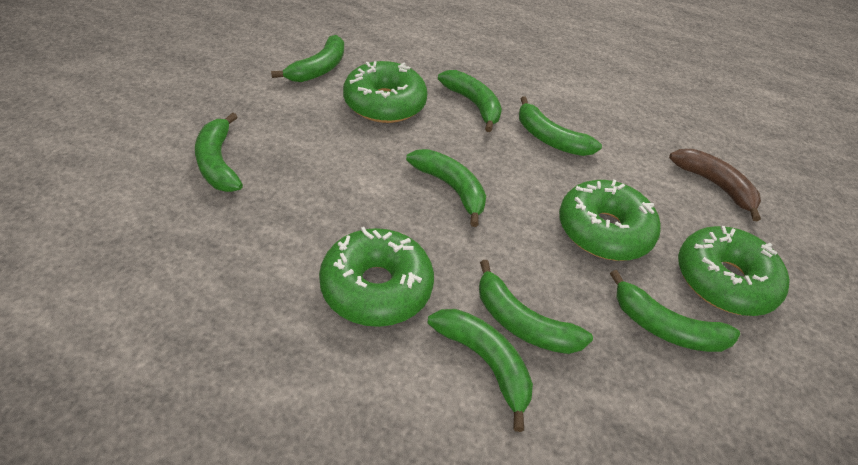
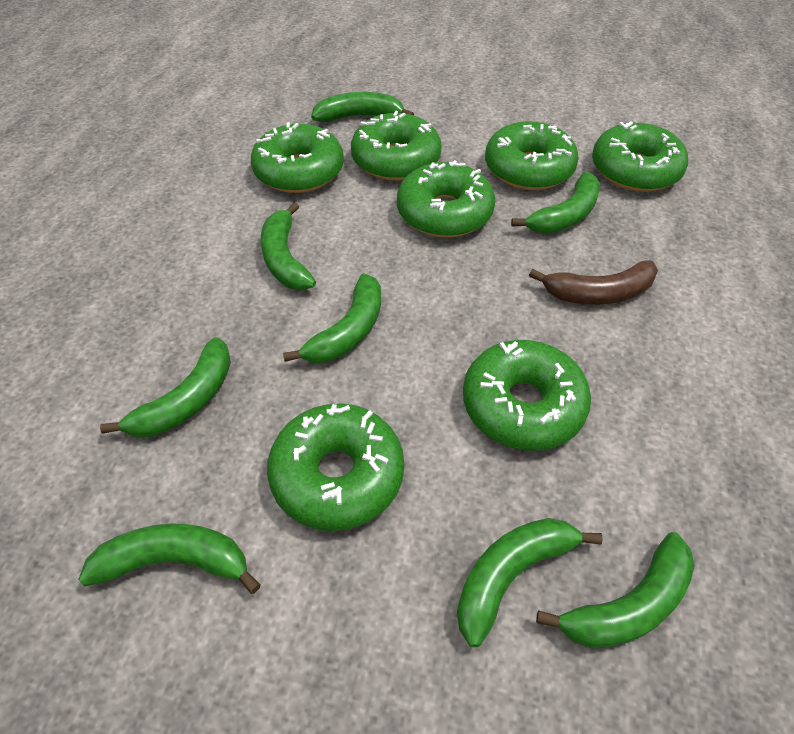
green donut: [319,227,434,327] [343,61,428,123] [559,180,661,261] [678,226,790,316] = 4 -> [251,122,344,193] [267,403,404,531] [351,111,442,181] [397,160,495,237] [463,340,591,451] [485,121,579,190] [592,121,688,192] = 7

